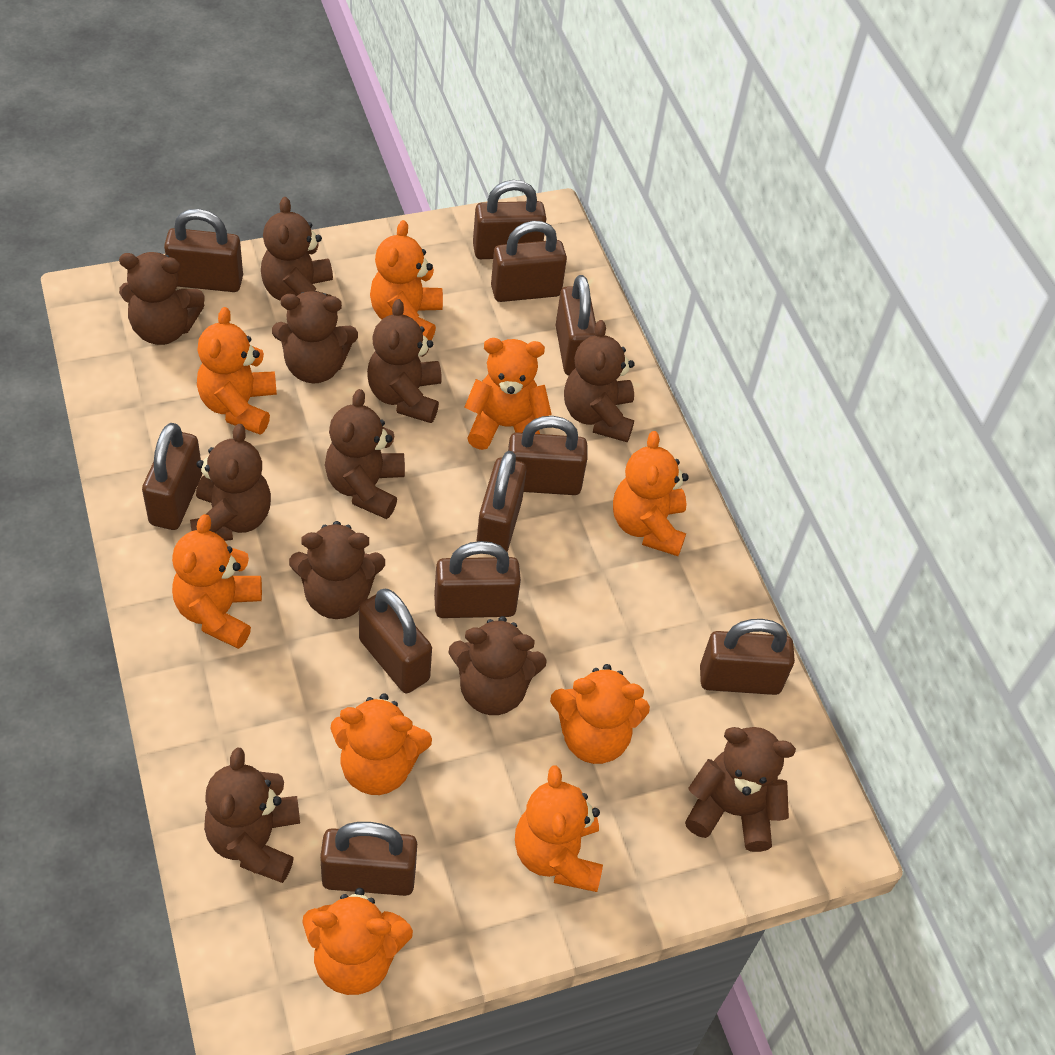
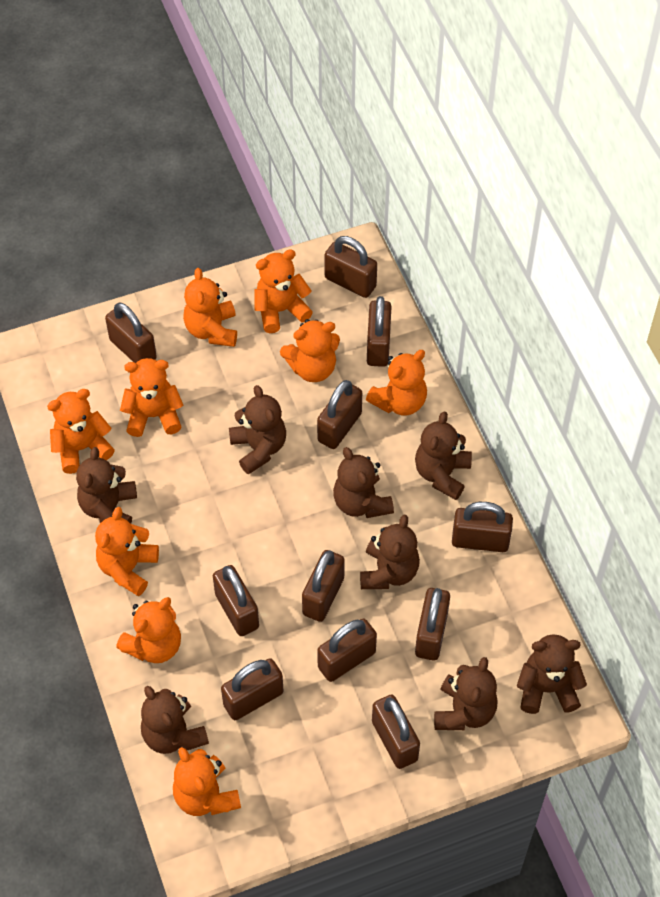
brown teddy bear: [119,252,205,345] [190,424,271,541] [204,747,300,883] [261,197,333,301] [272,291,358,383] [289,521,385,619] [325,389,405,519] [367,299,442,423] [449,616,547,715] [564,320,635,442] [685,727,796,852] = 11 -> [76,447,137,524] [141,686,209,754] [229,385,286,474] [333,447,394,518] [360,515,420,589] [415,412,472,500] [434,657,498,730] [517,635,587,714] = 8

